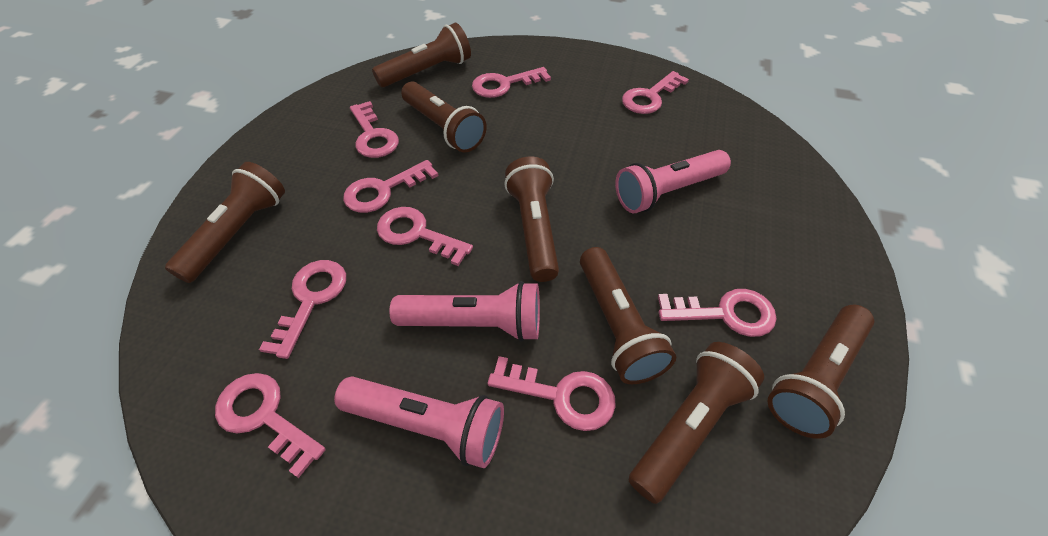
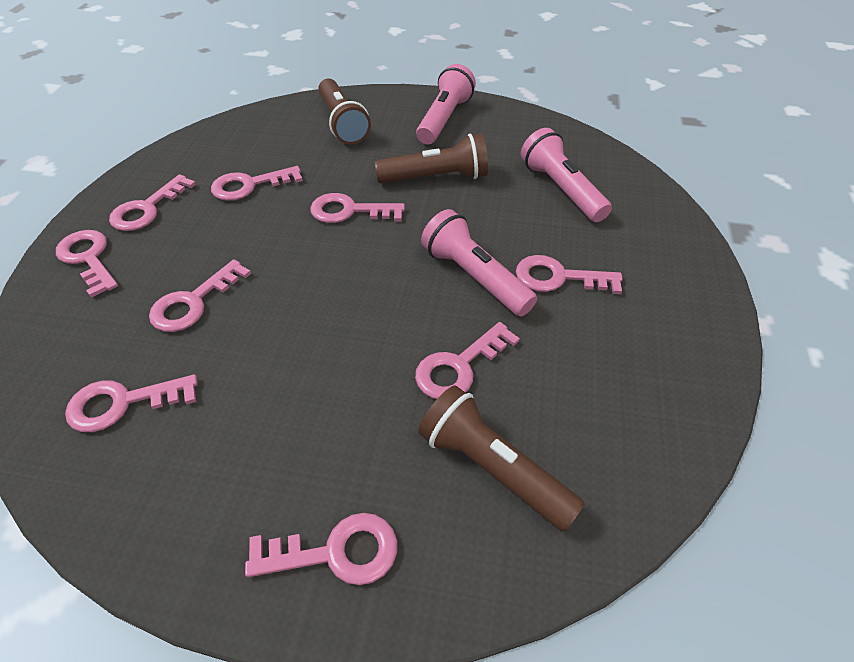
brown flashlight: [165,162,285,283] [372,23,471,87] [401,82,487,152] [504,157,559,282] [580,247,676,384] [629,342,764,504] [767,305,874,439] = 7 -> [318,78,371,145] [375,134,488,184] [418,385,585,531] = 3

